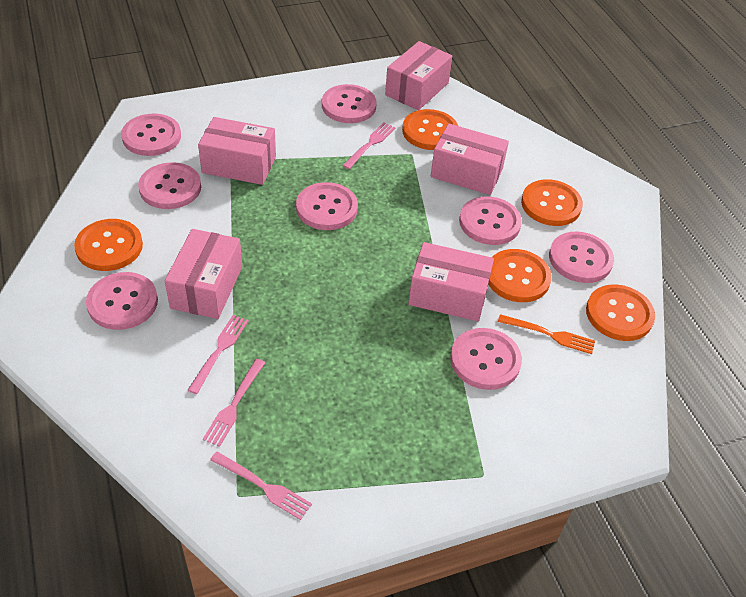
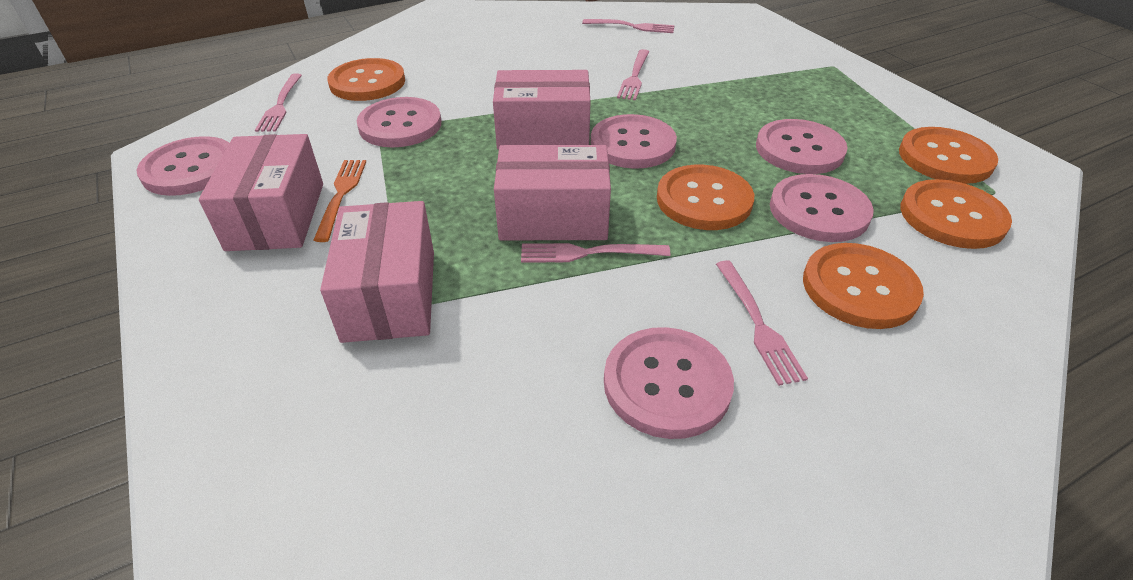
pink box: [165,229,242,319] [198,117,276,185] [385,41,452,110] [408,242,494,321] [431,124,509,195] = 5 -> [199,134,323,251] [320,201,434,343] [493,70,590,150] [494,145,611,240] = 4
pink button: [86,272,158,330] [121,114,181,156] [138,162,201,209] [296,182,358,230] [322,84,377,123] [450,328,522,390] [459,196,522,245] [549,231,614,283] = 8 -> [136,136,229,196] [357,97,442,147] [591,114,677,169] [604,327,734,439] [756,119,848,174] [770,174,874,242] = 6
pink fork: [188,315,249,394] [203,359,265,447] [210,451,312,520] [342,122,395,169] = 4 -> [255,74,302,132] [521,243,670,263] [582,19,674,33] [617,49,649,100] [716,260,808,386] = 5

